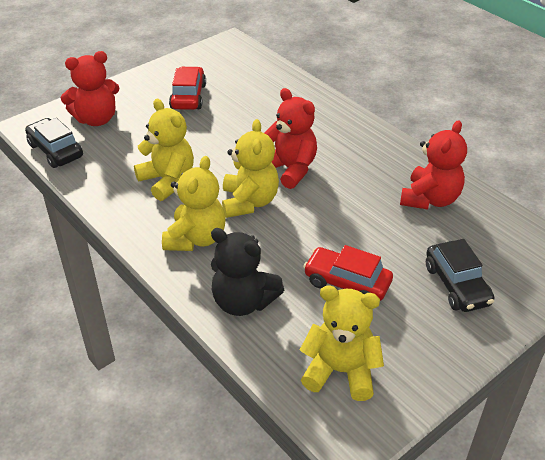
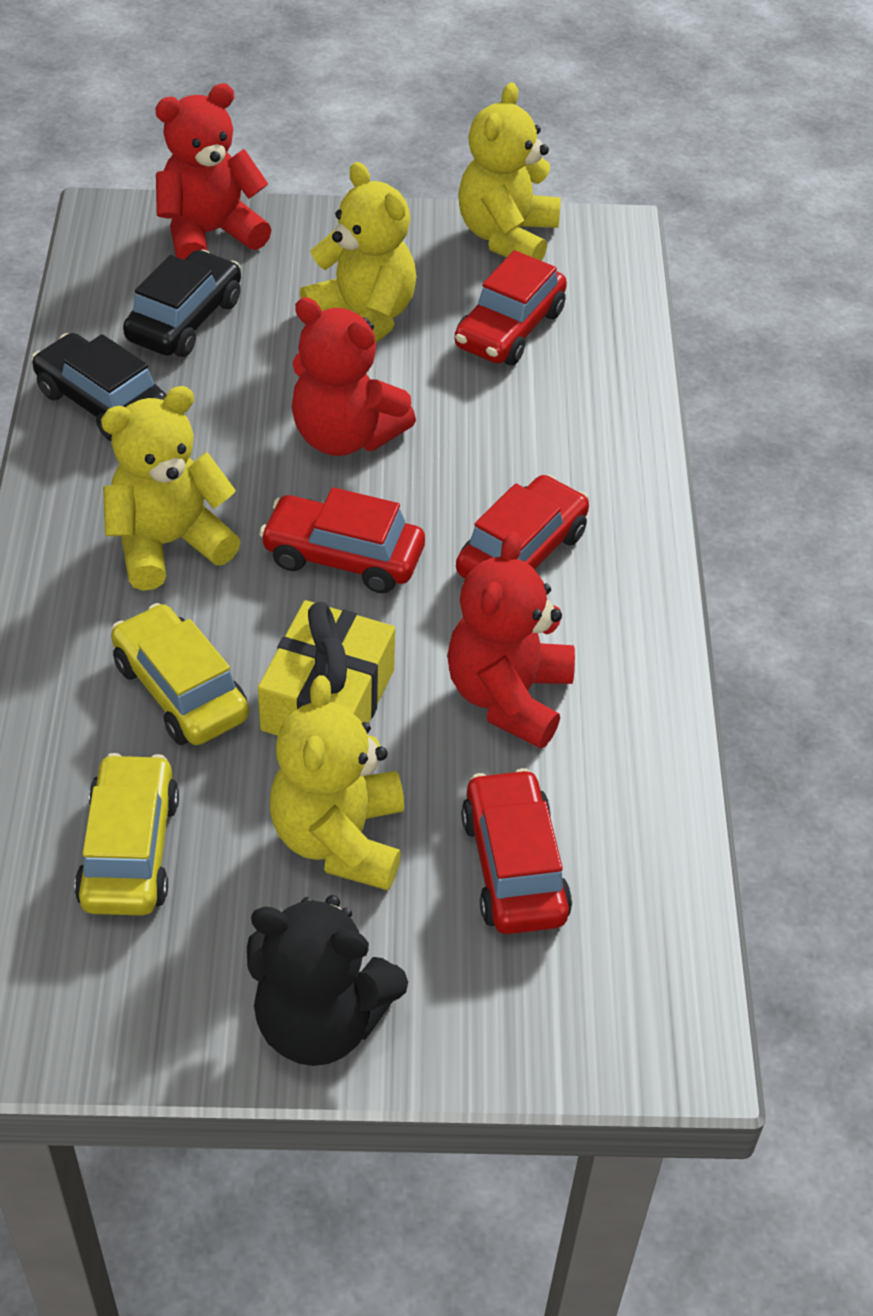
red car: [169,66,206,110] [303,245,393,301] = 2 -> [259,487,425,593] [455,250,567,366] [456,474,589,579] [461,768,572,934] = 4
yellow car: none = 0 -> [74,753,179,916] [111,603,249,745] = 2
yellow gift: none = 0 -> [258,600,395,736] = 1

